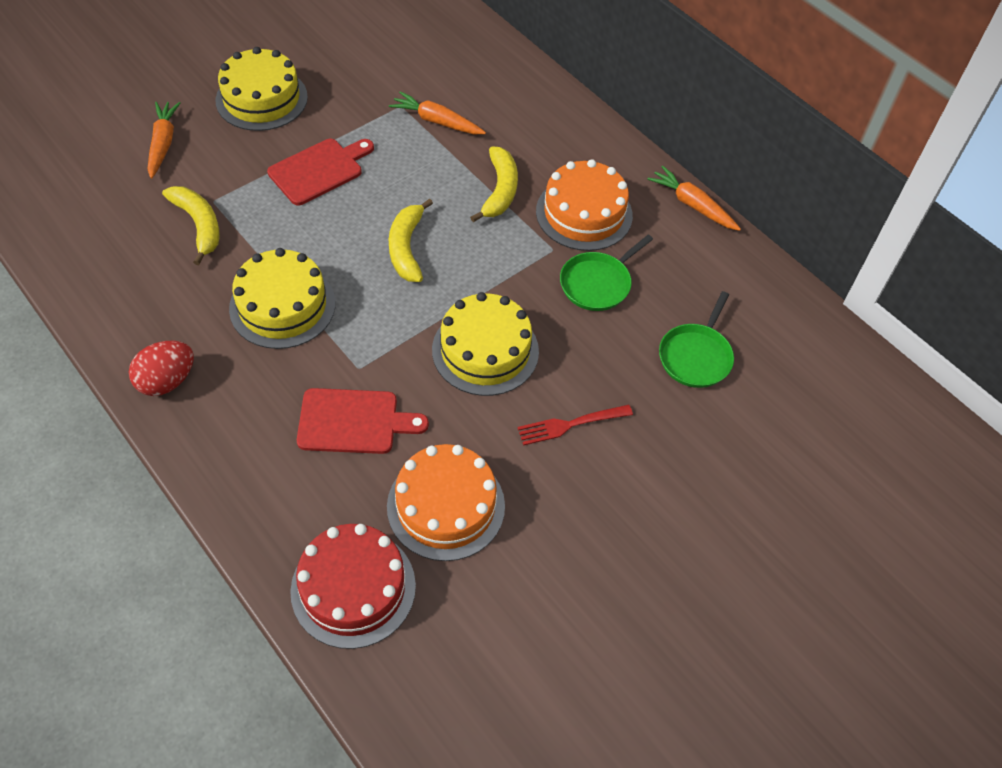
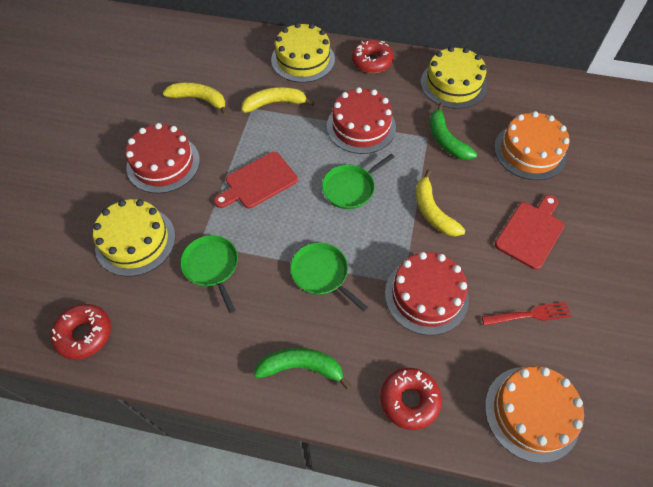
green banana: none = 0 -> [254,348,351,390] [430,103,477,160] = 2
green pan: [560,235,653,311] [659,291,734,388] = 2 -> [180,235,238,313] [290,243,368,311] [322,154,395,209] = 3
orange carrot: [148,102,180,179] [389,91,486,134] [647,166,741,231] = 3 -> none = 0
red cake: [290,524,416,649] = 1 -> [125,123,200,193] [327,87,396,154] [385,252,469,335] = 3
red donut: none = 0 -> [51,304,111,360] [352,40,394,73] [380,368,442,430] = 3
red egg: [129,341,194,396] = 1 -> none = 0

